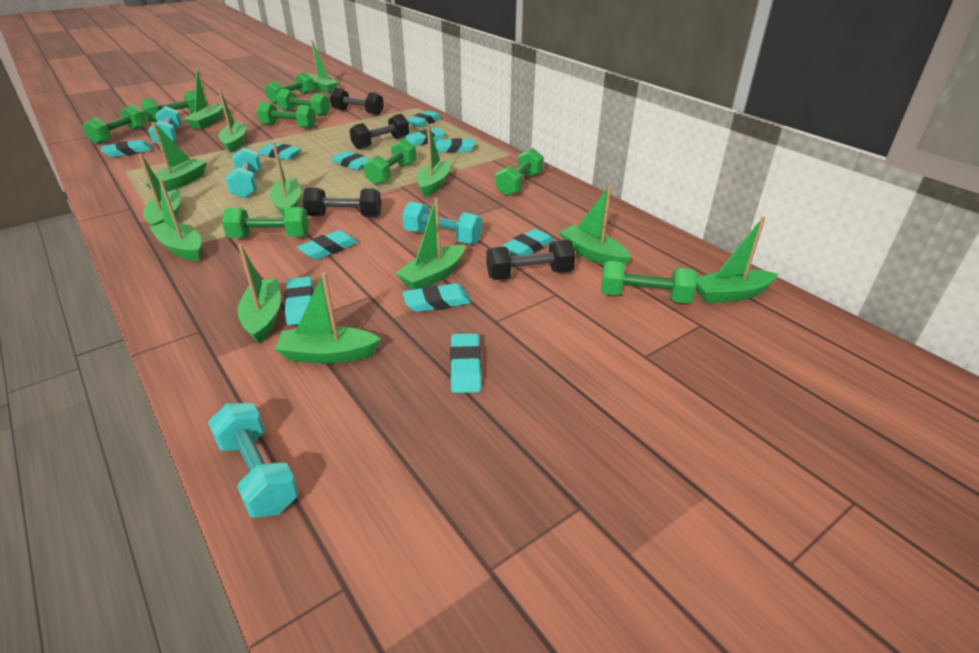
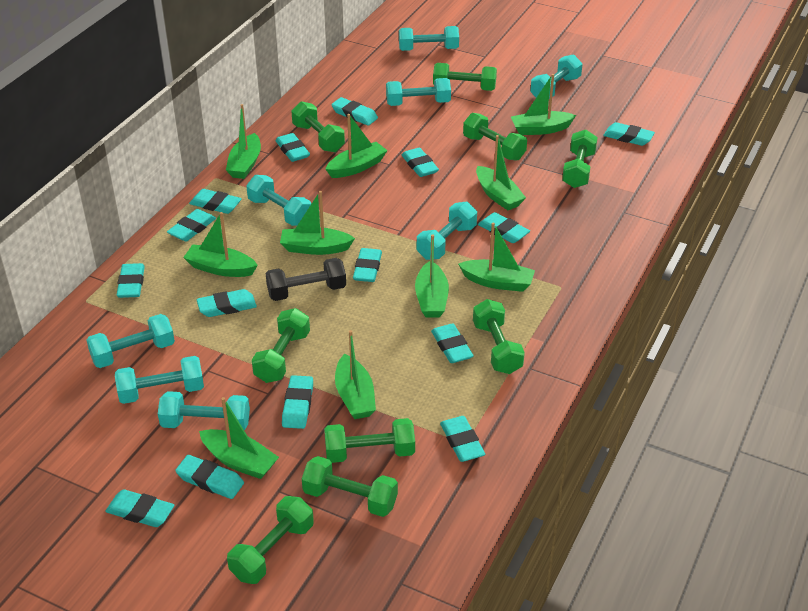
black dumbbell: [302,187,381,217] [330,88,384,116] [349,114,409,150] [486,240,576,280] = 4 -> [266,258,346,301] = 1
green boat: [138,154,181,226] [146,122,207,191] [149,179,201,261] [184,67,223,129] [218,88,246,153] [237,244,281,343] [269,142,301,217] [275,272,381,363] [308,40,339,93] [395,198,465,290] [417,124,452,197] [559,186,631,265] [696,217,778,303] = 13 -> [183,212,258,277] [199,397,279,479] [226,104,261,179] [280,191,355,255] [326,114,388,178] [335,330,376,419] [415,235,449,318] [458,222,535,292] [476,135,526,210] [511,74,576,135] = 10
turquoise dumbbell: [149,106,182,146] [208,403,299,518] [226,147,261,198] [402,201,482,244] = 4 -> [86,314,175,368] [115,356,204,404] [158,391,250,430] [246,175,311,226] [386,78,451,106] [399,26,459,51] [417,202,477,260] [530,54,582,98] = 8
turquoise eraser: [101,140,152,157] [258,143,301,160] [284,277,313,325] [297,230,358,260] [332,151,369,171] [402,283,471,312] [405,128,445,146] [407,111,442,127] [435,138,475,153] [450,333,481,393] [502,229,554,256] = 11 -> [105,489,174,527] [117,263,145,298] [167,209,216,241] [175,455,244,499] [189,189,242,214] [196,289,257,317] [275,133,310,162] [282,375,313,429] [331,97,378,125] [353,248,382,282] [402,148,439,177] [431,324,474,363] [440,416,485,462] [478,212,530,243] [603,122,655,146] = 15

